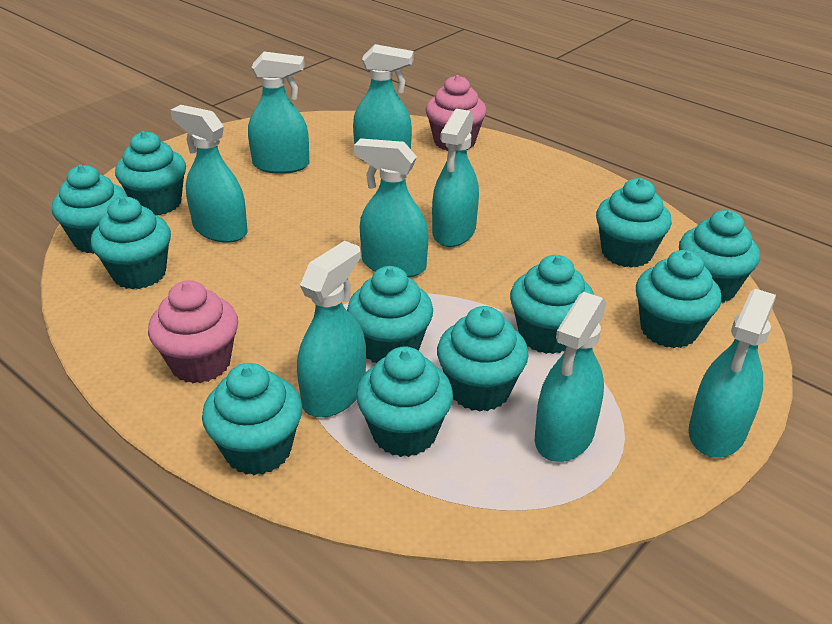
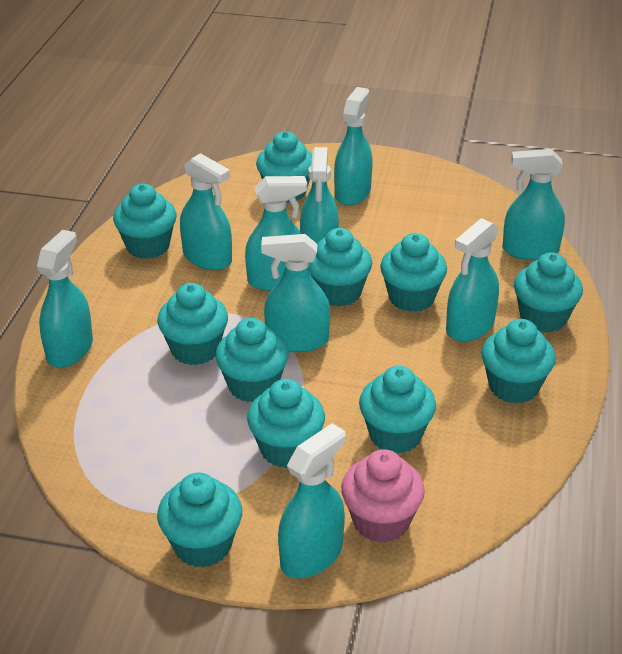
pink cupcake: [148,280,238,383] [426,75,486,151] = 2 -> [341,449,425,543] = 1
turquoise spray bottle: [170,105,248,243] [248,51,309,174] [297,241,366,417] [353,44,414,161] [354,138,428,277] [432,109,479,247] [535,292,607,462] [689,289,776,458] = 8 -> [37,230,93,368] [180,153,232,270] [245,176,307,291] [261,234,330,352] [278,423,346,578] [300,147,339,244] [334,87,373,206] [446,218,499,342] [502,149,565,260] = 9

